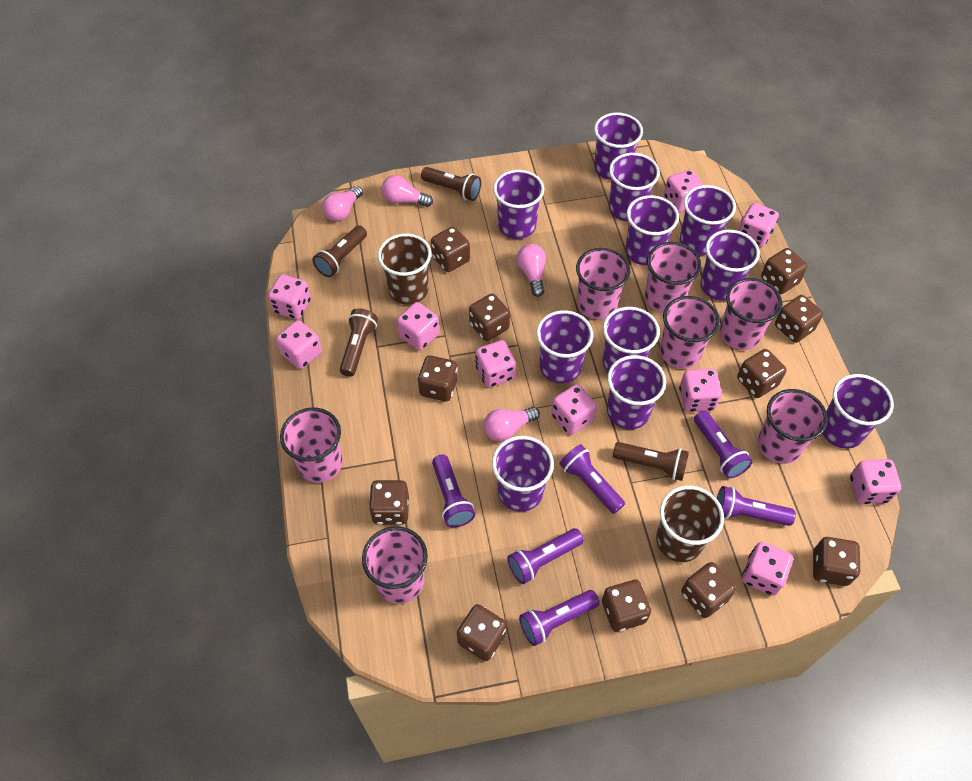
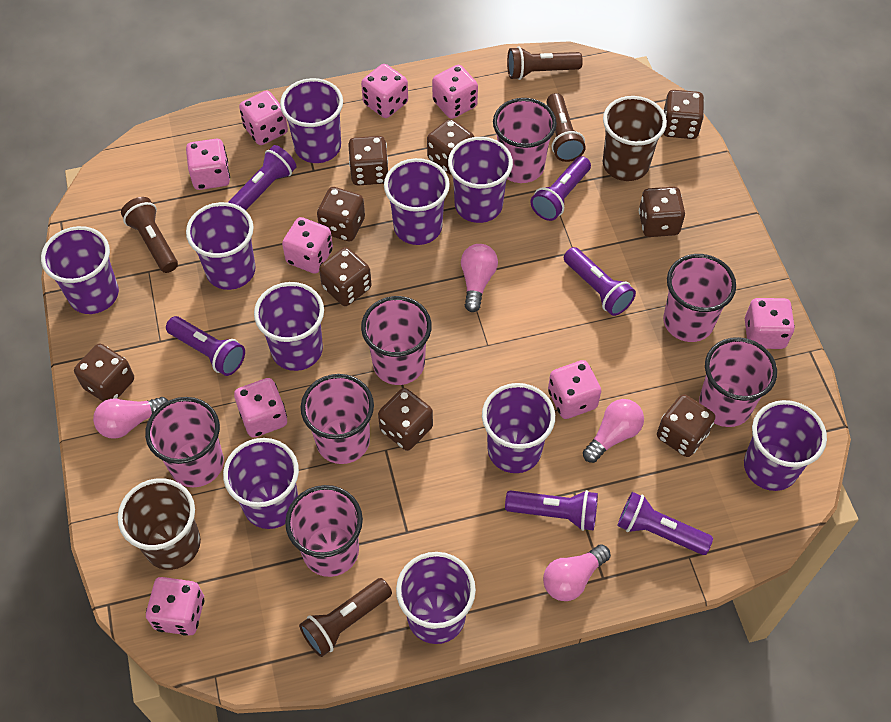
brown dice: [369,480,409,525] [418,355,457,402] [431,226,470,272] [457,604,507,661] [469,293,510,341] [602,580,651,632] [681,562,736,618] [737,349,786,398] [761,248,808,294] [775,295,823,343] [813,537,861,586] = 11 -> [74,344,134,401] [317,187,365,241] [319,247,372,306] [348,136,389,186] [378,388,433,451] [427,119,474,175] [639,187,685,237] [657,394,715,457] [663,90,704,139] = 9
pink dice: [268,274,311,319] [276,320,322,369] [397,302,439,350] [475,340,516,388] [551,384,597,435] [664,169,704,212] [679,368,722,412] [738,203,779,248] [742,542,793,596] [850,459,901,504] = 10 -> [146,577,204,636] [186,139,230,190] [234,378,287,438] [239,90,288,145] [282,217,333,274] [361,64,408,118] [432,65,478,119] [548,360,601,419] [745,298,795,349] = 9
purple cup: [492,436,554,512] [493,170,544,239] [536,310,593,384] [594,112,643,180] [603,307,660,372] [607,355,666,429] [609,153,660,221] [625,195,679,265] [680,185,736,255] [701,230,760,301] [822,374,894,449] = 11 -> [41,226,119,314] [186,202,256,290] [223,438,299,529] [254,282,324,371] [280,78,343,163] [384,158,450,245] [396,552,476,644] [448,137,513,223] [482,383,555,473] [744,400,827,491] = 10

